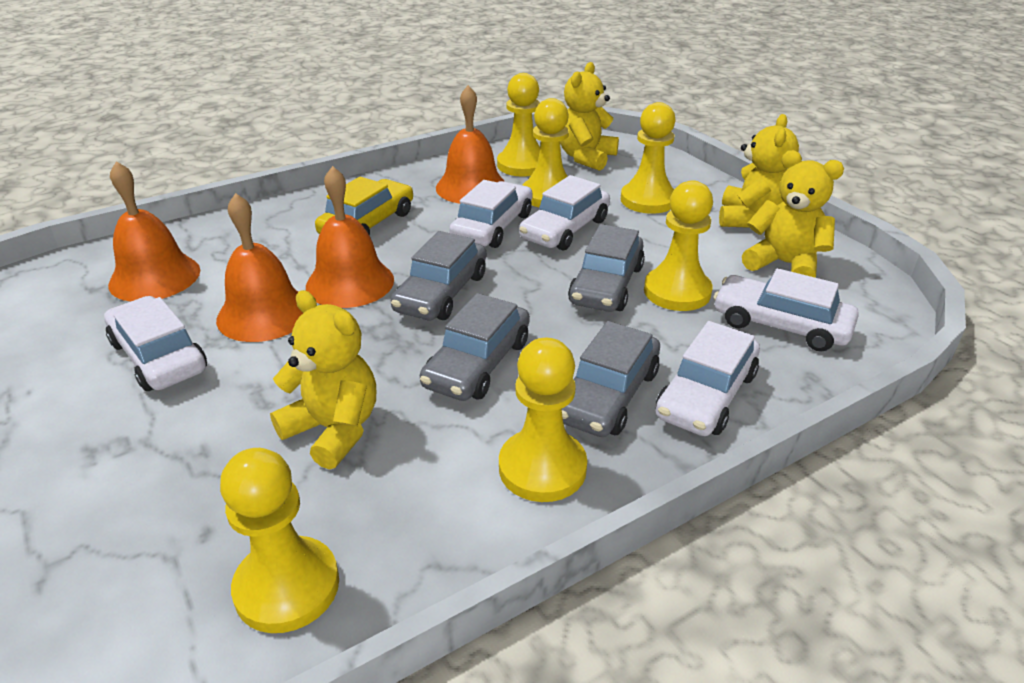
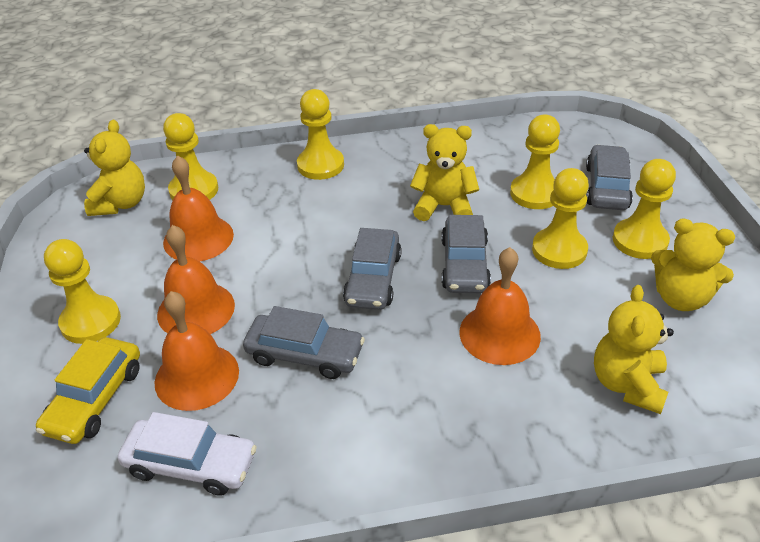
white car: [104,296,207,391] [449,180,533,248] [519,175,610,250] [656,321,760,436] [713,268,859,352] = 5 -> [118,412,257,496] = 1

